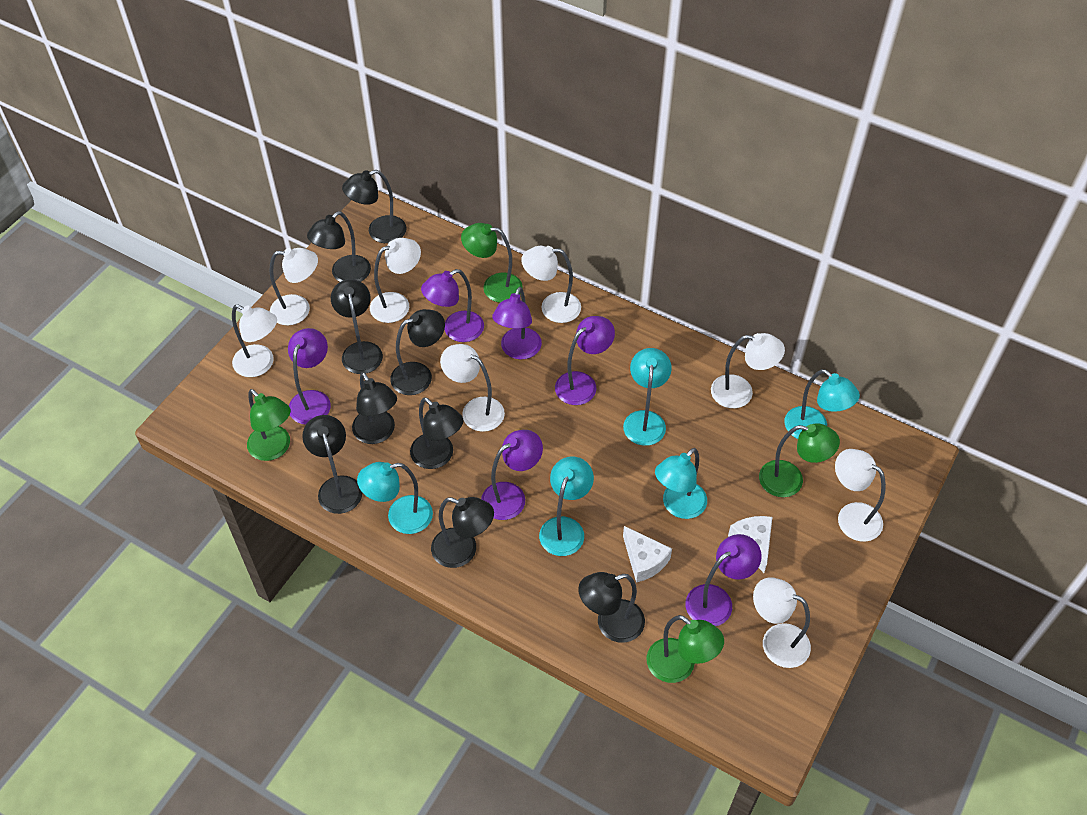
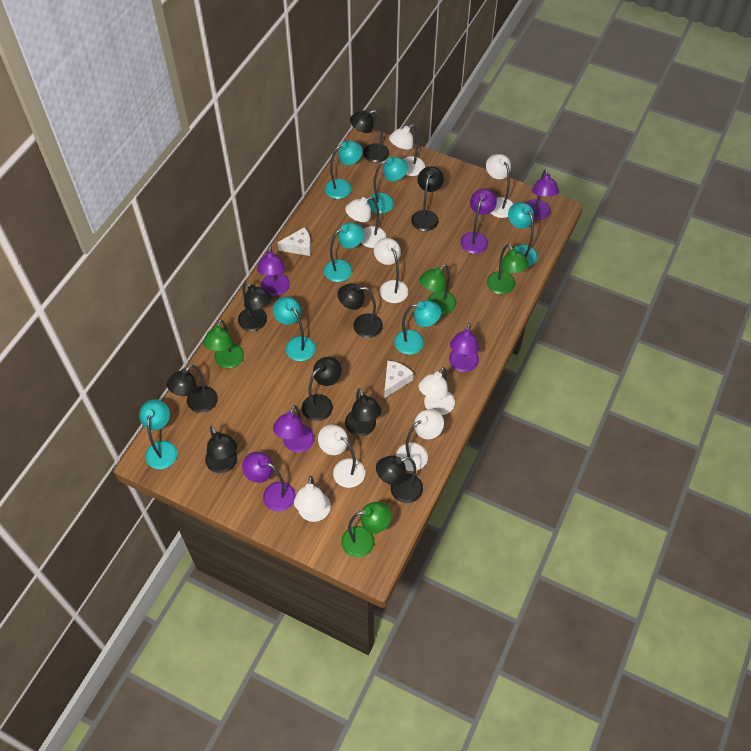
turquoise lamp: [357,462,433,534] [539,456,594,556] [623,348,672,446] [655,448,707,519] [785,369,860,439] = 5 -> [139,399,177,469] [273,297,316,361] [324,223,364,282] [325,141,363,199] [367,157,408,214] [394,300,441,355] [508,202,538,266] = 7

